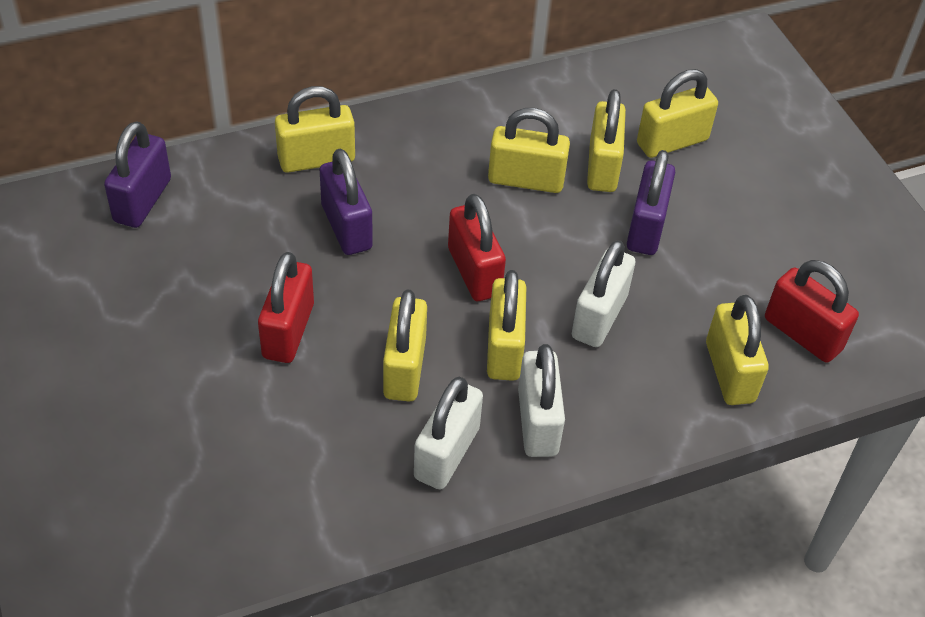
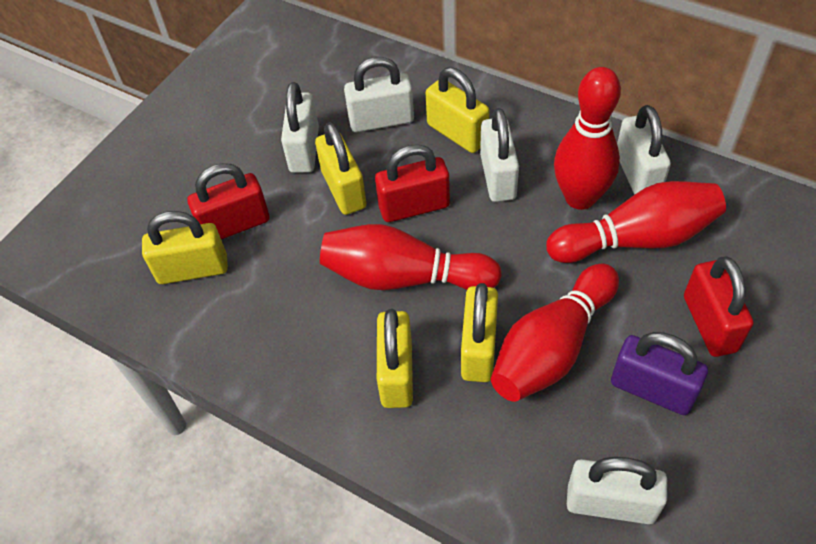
purple padlock: [104,121,171,228] [320,149,373,255] [627,150,675,255] = 3 -> [611,332,708,415] = 1
red bowling pin: none = 0 -> [320,224,502,290] [491,264,619,402] [546,181,726,263] [554,67,621,210] = 4
white padlock: [414,377,483,490] [518,344,565,457] [572,240,636,347] = 3 -> [281,82,319,173] [344,57,414,132] [480,108,519,202] [567,457,667,524] [617,105,671,195] = 5
yellow padlock: [275,86,355,173] [383,290,427,402] [487,270,526,381] [488,108,570,193] [587,89,626,192] [637,69,718,158] [706,295,769,405] = 7 -> [142,211,228,284] [315,122,367,215] [377,309,413,408] [426,67,490,153] [461,283,498,382] = 5

